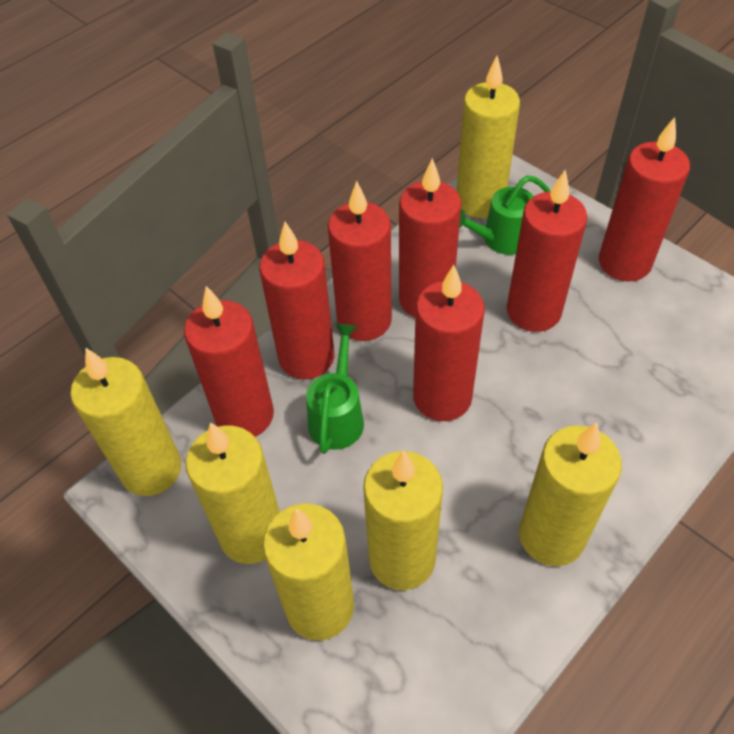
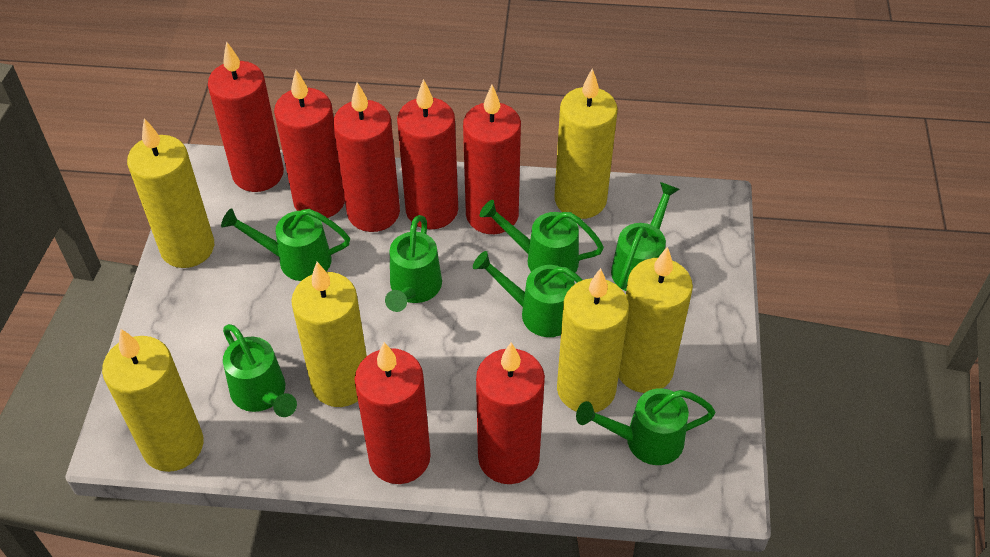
green watering can: [306,324,364,454] [459,175,550,255] = 2 -> [221,208,350,281] [223,324,297,417] [385,215,442,312] [473,251,582,337] [480,200,604,273] [576,388,716,465] [611,182,680,291] = 7

